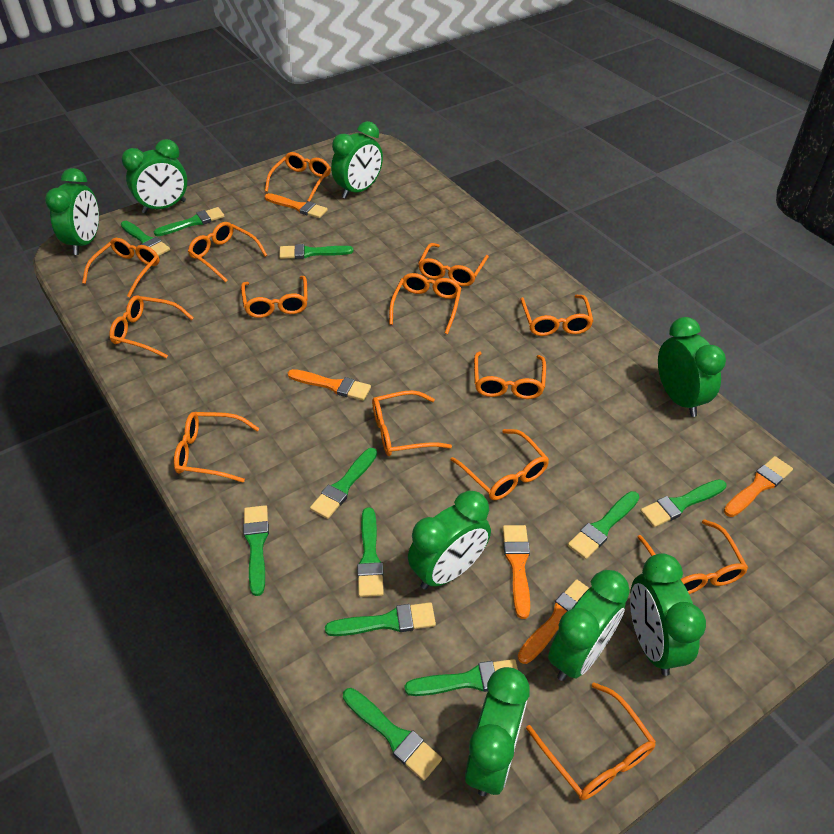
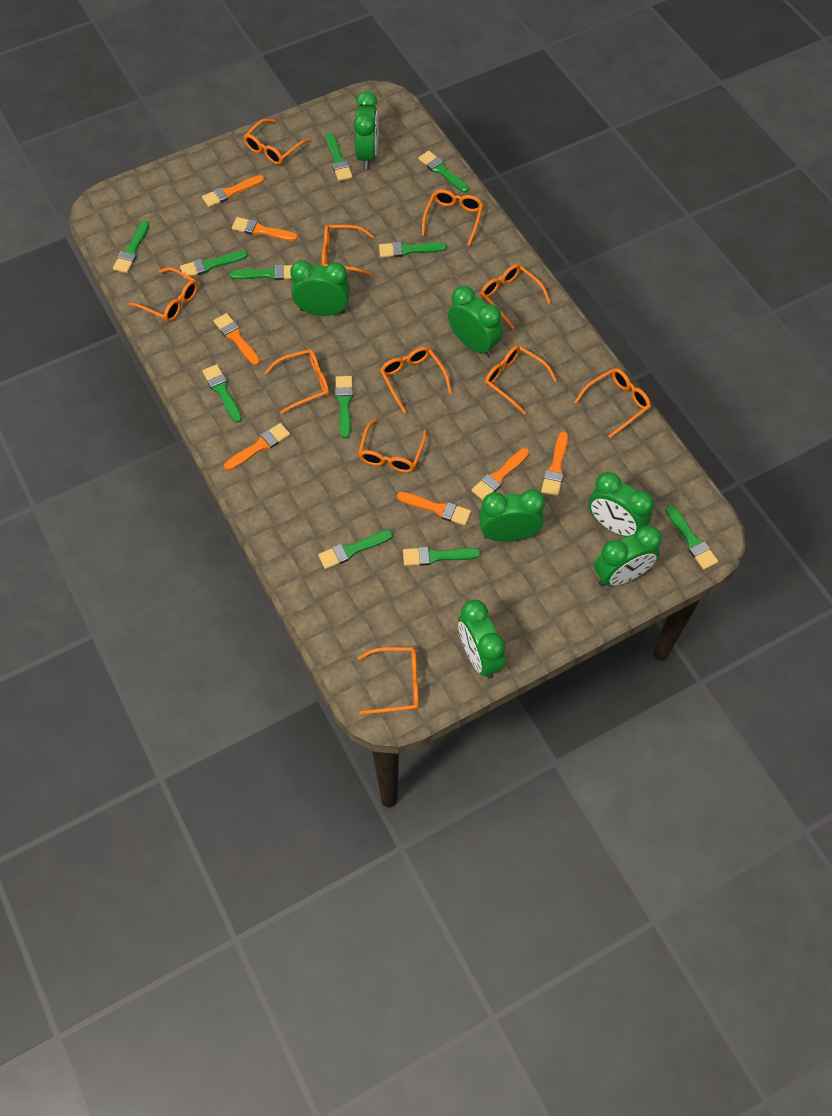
green clock: [45,168,99,255] [121,139,188,213] [331,121,383,199] [408,491,491,590] [465,667,530,796] [548,570,630,681] [630,553,706,676] [658,317,726,417] = 8 -> [290,260,350,316] [353,91,378,169] [448,286,502,357] [458,600,506,679] [479,489,545,542] [588,472,654,537] [594,525,662,586] = 7
orange brush: [265,193,328,218] [288,369,371,401] [503,525,530,619] [518,579,589,664] [724,456,793,517] = 5 -> [202,175,264,207] [213,313,260,365] [224,423,290,471] [232,217,298,241] [397,492,471,526] [471,448,529,500] [541,432,568,496] = 7
orange glasses: [82,238,160,298] [109,295,193,358] [174,412,260,483] [188,222,268,282] [241,276,308,318] [265,152,331,201] [372,390,452,456] [389,273,462,334] [418,243,489,286] [450,429,549,500] [474,351,546,399] [520,295,593,336] [526,682,656,800] [637,519,748,594] = 14 -> [129,267,198,322] [243,119,310,165] [264,349,329,414] [322,225,374,276] [357,647,419,714] [358,419,427,473] [380,347,452,413] [422,189,483,246] [480,264,551,330] [485,345,557,415] [574,368,651,438] = 11

